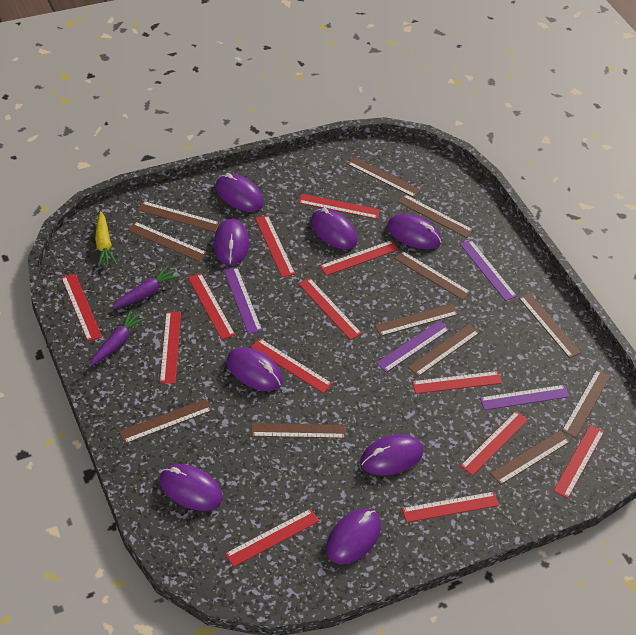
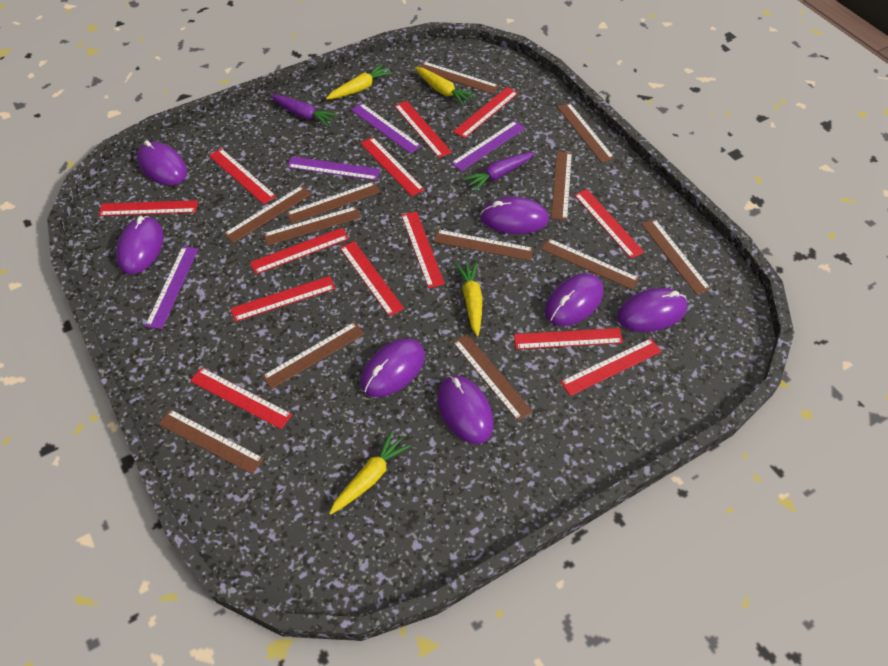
purple mouse: [159,464,223,511] [213,219,249,266] [215,173,264,212] [226,347,283,391] [311,208,357,249] [326,509,381,564] [360,434,423,476] [387,214,441,249] = 8 -> [116,216,164,274] [137,140,187,185] [361,338,425,397] [437,375,494,444] [480,197,549,234] [545,273,603,326] [617,288,687,332] = 7
yellow carrot: [95,211,117,267] = 1 -> [326,64,393,100] [329,431,411,515] [415,67,475,106] [455,262,482,336] = 4

